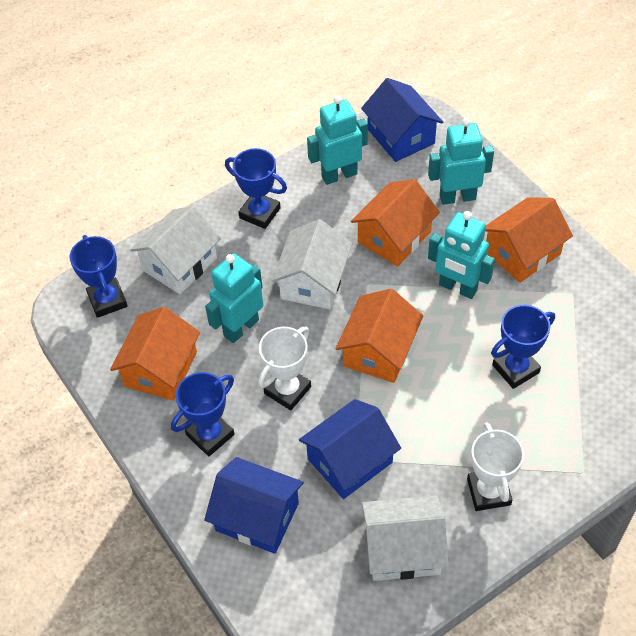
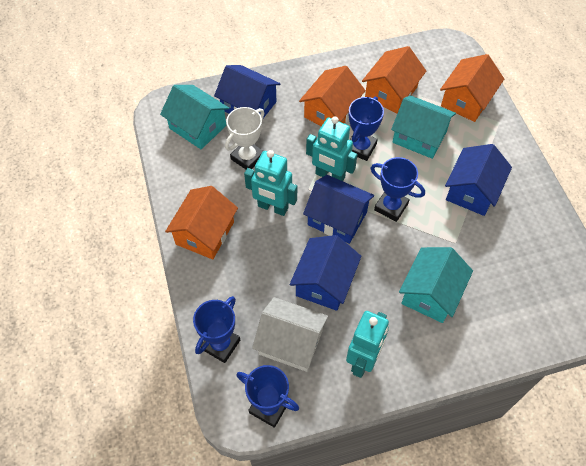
blue house: [204,457,304,554] [299,399,401,499] [361,78,443,162] = 3 -> [214,65,281,120] [290,235,361,311] [303,175,374,244] [445,144,512,216] = 4
turquoise house: none = 0 -> [160,85,229,149] [391,95,456,159] [399,247,473,323] = 3
turquoise robot: [205,253,263,343] [307,96,368,185] [428,118,494,205] [428,211,495,299] = 4 -> [244,150,297,216] [306,116,358,181] [346,311,389,378] = 3
white house: [130,206,221,294] [272,219,352,310] [362,495,449,581] = 3 -> [252,297,328,372] = 1
white trophy: [258,327,311,410] [467,422,524,511] = 2 -> [225,107,264,169] = 1

